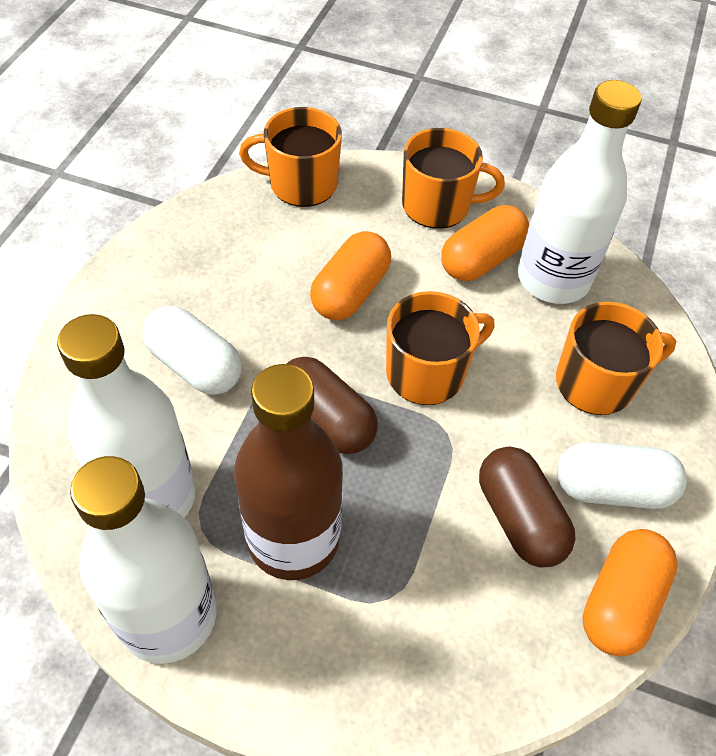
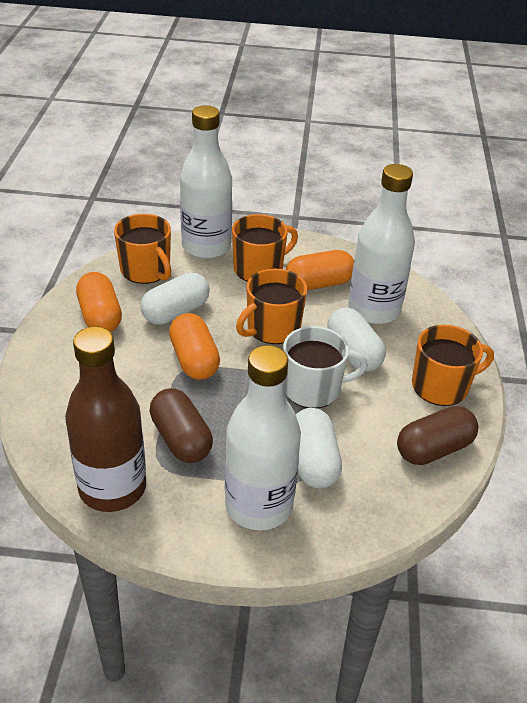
white capsule: [143,306,242,395] [557,442,687,509] = 2 -> [140,272,210,325] [296,408,342,489] [327,307,386,372] = 3
white mug: none = 0 -> [283,326,368,408] = 1

